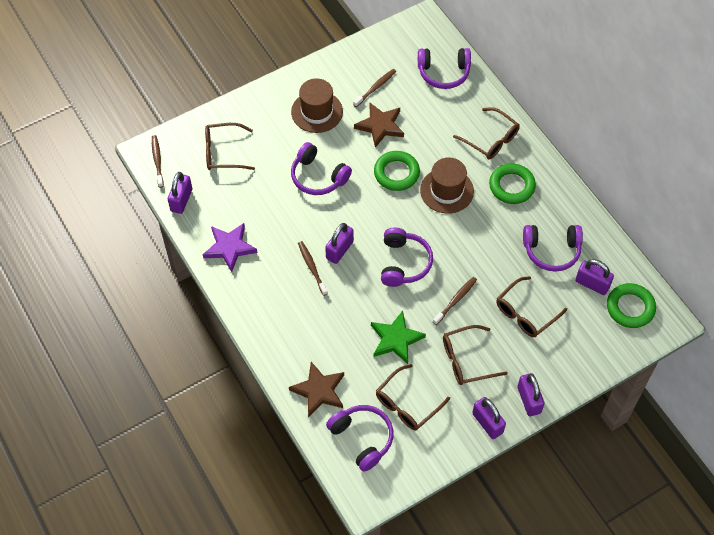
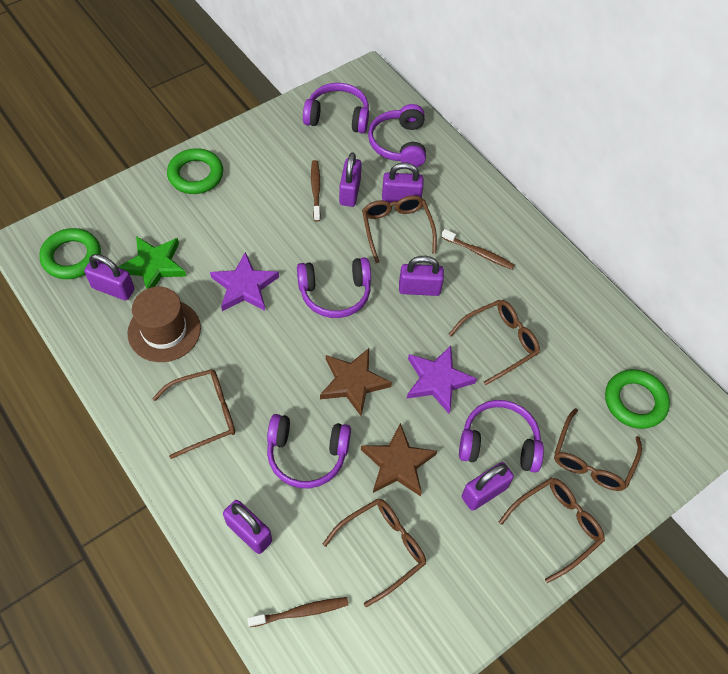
brown glasses: [205,123,255,170] [376,364,450,430] [443,325,508,385] [453,107,520,159] [496,276,567,337] = 5 -> [152,369,235,459] [322,498,426,607] [362,195,437,263] [448,300,540,385] [499,478,605,583] [554,408,642,491] = 6
brown hat: [291,78,343,133] [420,157,474,214] = 2 -> [127,287,201,362] = 1
brown toothbrush: [152,135,164,188] [298,241,328,296] [353,69,396,107] [433,277,477,325] = 4 -> [248,597,349,627] [311,160,321,222] [441,229,515,270] = 3
purple padlock: [168,172,192,214] [325,223,354,264] [472,397,506,439] [517,373,545,416] [575,259,614,295] = 5 -> [84,254,135,301] [223,500,272,554] [339,152,362,207] [382,162,424,203] [399,256,444,296] [462,462,514,511] = 6
purple star: [203,223,257,272] = 1 -> [210,252,279,311] [407,346,477,413] = 2

